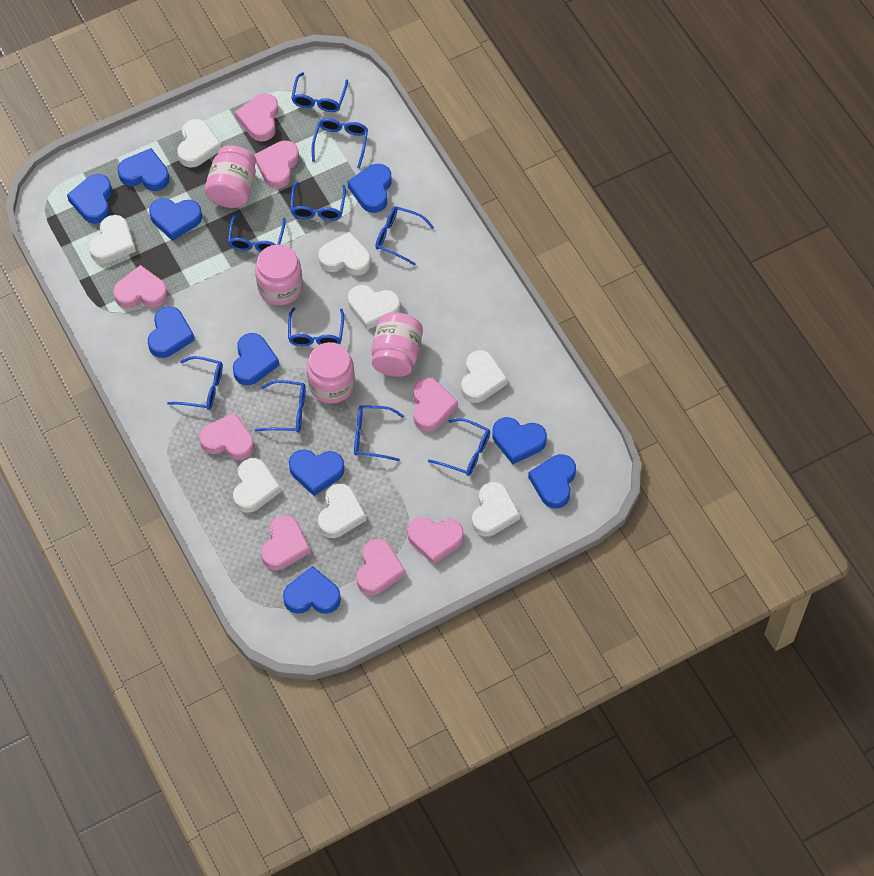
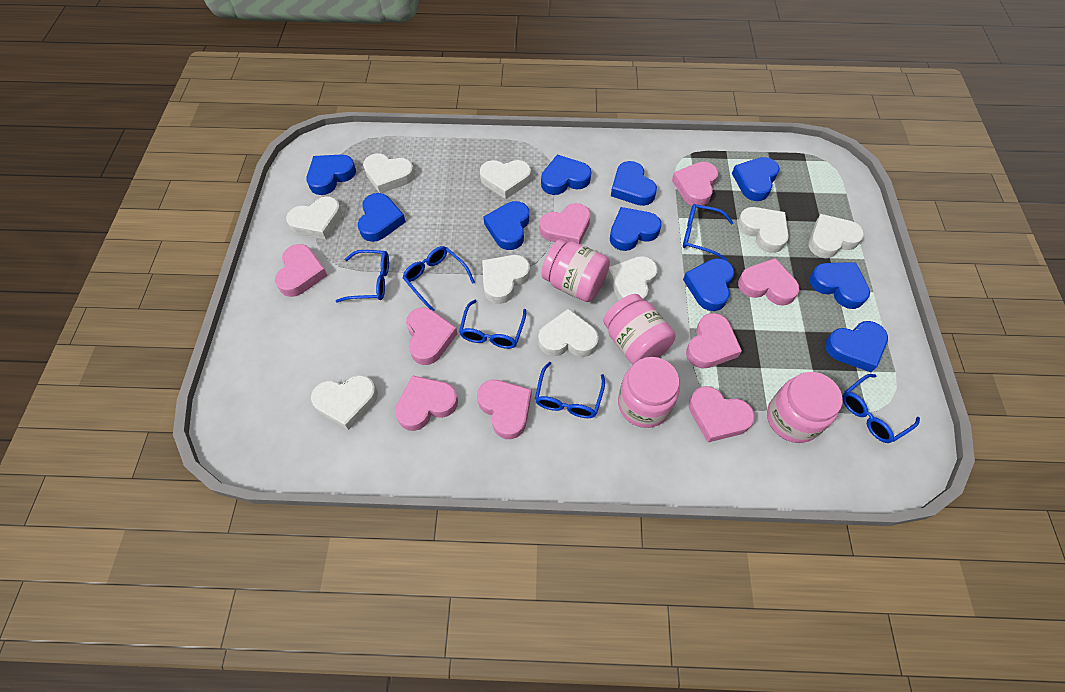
blue glasses: [167,356,223,410] [228,213,286,252] [255,380,306,432] [288,307,344,346] [290,182,346,221] [291,72,348,112] [312,118,368,169] [354,405,404,461] [375,206,434,266] [428,418,490,476] = 10 -> [336,250,389,303] [402,246,475,311] [459,300,526,349] [535,362,605,418] [683,204,734,261] [842,374,920,443] = 6
pink heart: [113,265,168,308] [199,413,254,460] [235,93,279,141] [254,141,299,189] [261,515,310,570] [357,539,405,595] [407,517,464,565] [413,378,458,432] = 8 -> [275,244,328,297] [395,375,458,431] [406,308,458,365] [477,380,531,439] [539,203,591,244] [672,162,718,206] [686,313,742,369] [688,386,755,442] [738,258,799,306] = 9
white heart: [89,215,136,264] [177,119,222,168] [233,458,281,513] [318,232,371,275] [318,483,366,538] [348,285,401,330] [461,350,508,403] [472,482,520,537] = 8 -> [286,196,342,240] [311,375,378,430] [363,154,415,193] [480,160,531,199] [482,255,530,304] [538,308,599,357] [607,256,658,301] [737,207,789,253] [809,214,864,258] = 9

